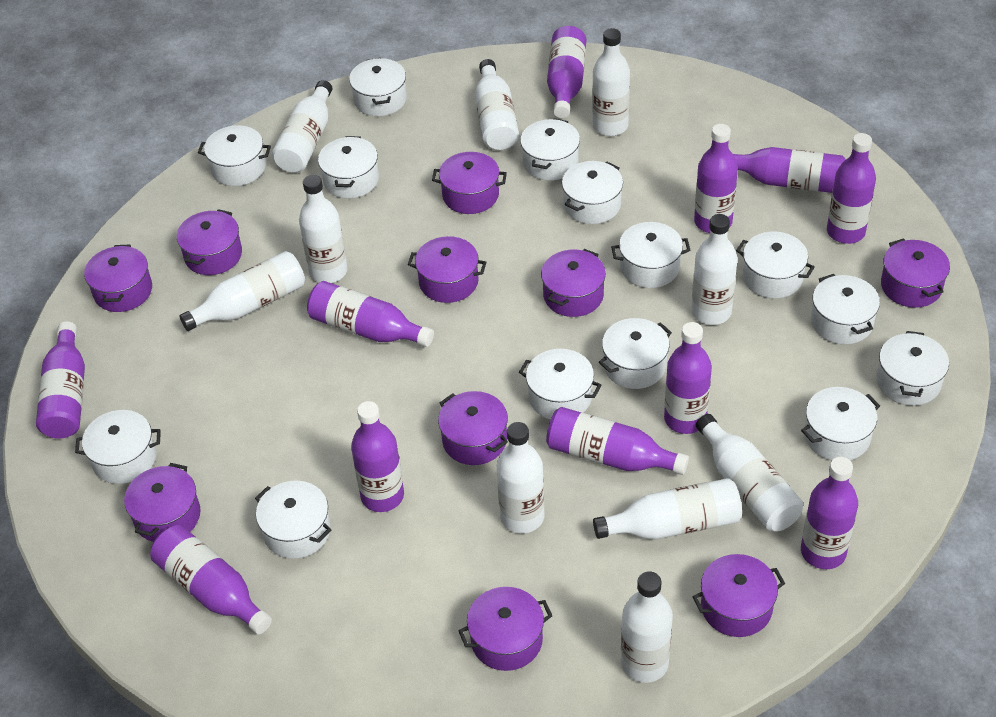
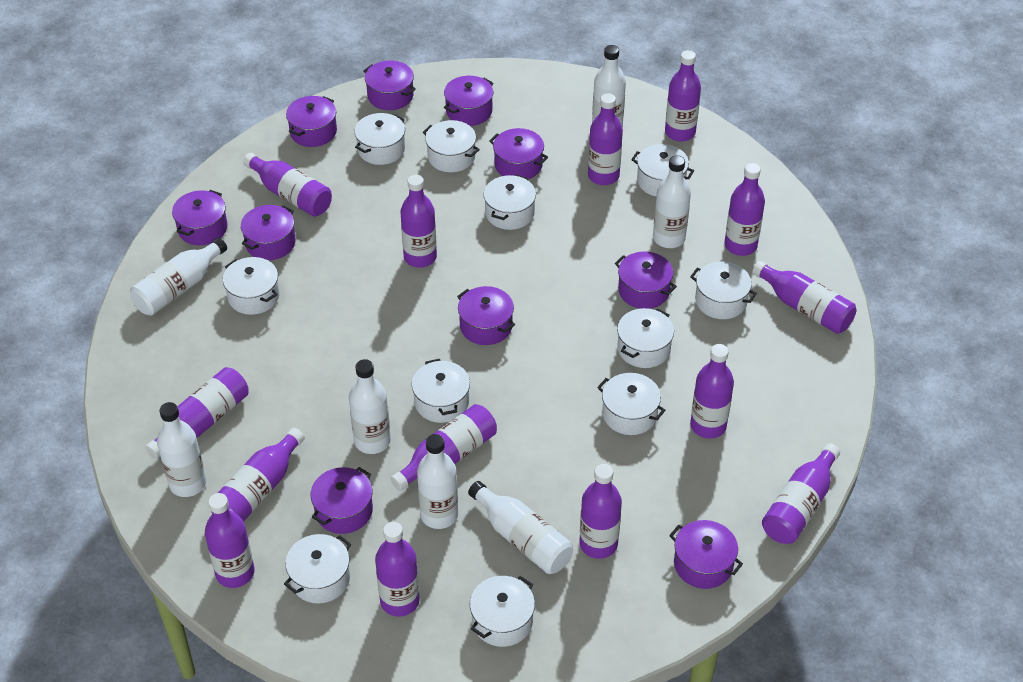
purple bottle: [36,321,85,439] [150,525,272,634] [307,281,434,347] [351,401,404,512] [546,407,689,475] [547,26,586,118] [664,322,712,434] [694,124,738,233] [733,147,846,193] [801,457,858,569] [827,133,876,244] = 11 -> [146,367,249,459] [205,493,255,588] [211,428,305,522] [243,153,332,217] [375,522,420,617] [391,404,497,491] [400,175,437,268] [579,464,622,559] [588,93,623,185] [665,50,701,141] [690,344,734,439] [725,163,765,256] [752,261,856,334] [762,443,840,544] = 14
white bottle: [180,251,305,331] [272,80,332,173] [299,175,348,283] [475,59,519,150] [497,422,545,533] [592,28,630,136] [593,478,742,539] [621,571,673,683] [691,214,738,325] [696,414,803,532] = 10 -> [130,238,227,316] [157,402,206,497] [349,359,391,454] [417,434,458,529] [468,481,573,574] [592,45,626,128] [653,155,691,248] = 7
white pot: [75,410,161,484] [198,125,271,186] [255,481,331,559] [318,136,379,198] [349,58,407,116] [519,349,602,420] [520,118,580,180] [562,161,623,224] [599,318,672,389] [611,222,690,288] [736,232,815,299] [801,387,880,460] [811,274,880,345] [876,331,949,406] = 14 -> [223,257,280,315] [284,534,351,603] [354,113,405,165] [412,359,470,423] [423,120,480,172] [470,576,535,647] [483,175,536,230] [597,373,666,435] [617,308,674,368] [631,144,694,196] [690,261,757,319] = 11

